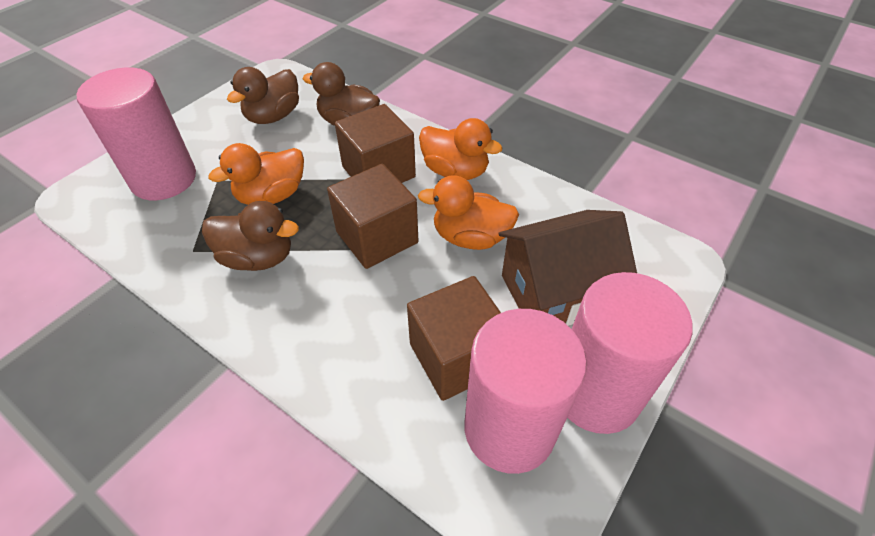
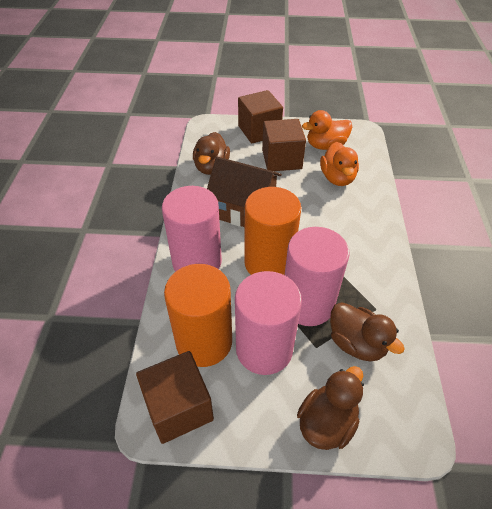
orange cylinder: none = 0 -> [164,264,232,367] [244,187,301,275] = 2
orange duck: [208,143,304,205] [418,175,519,250] [419,118,503,180] = 3 -> [302,110,352,150] [320,142,359,186] = 2

